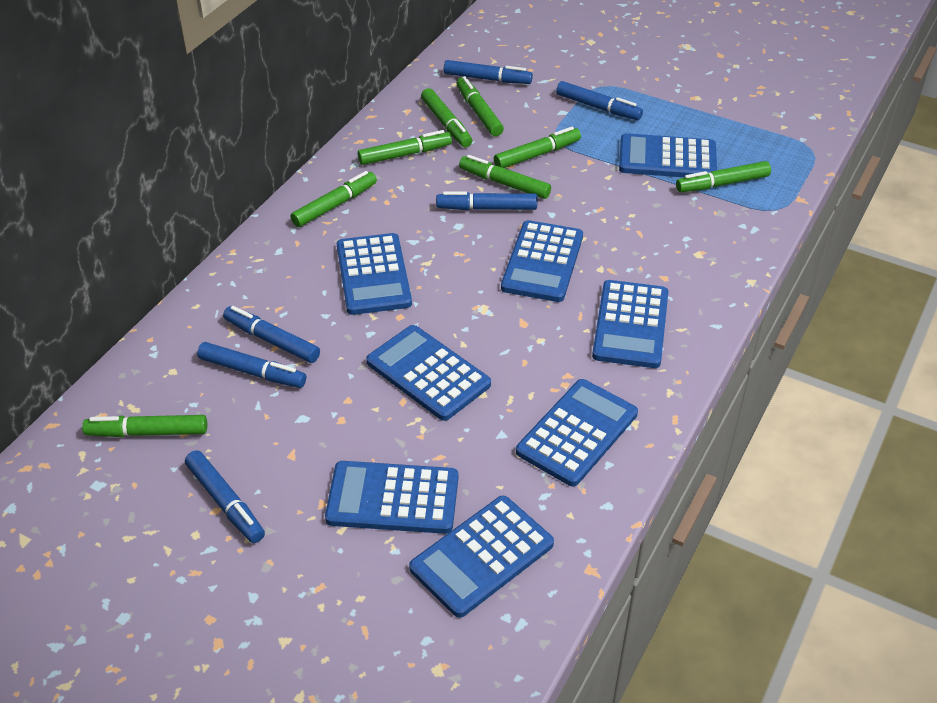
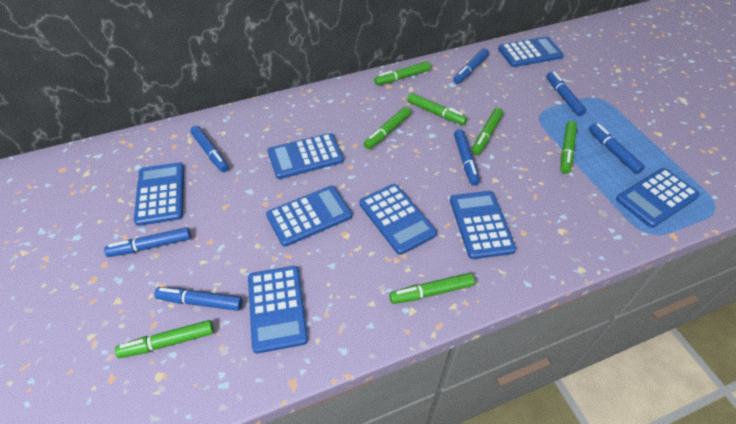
blue marker: [185,450,265,543] [197,342,306,388] [223,306,320,363] [436,191,537,210] [444,60,533,84] [556,81,643,120] = 6 -> [104,227,191,257] [154,287,243,311] [190,126,229,172] [453,48,489,84] [454,129,480,186] [546,71,586,116] [589,123,645,174] = 7
green marker: [82,415,207,437] [291,171,377,227] [358,130,452,165] [421,88,472,148] [456,76,504,136] [459,155,551,199] [494,127,581,168] [676,161,771,192] = 8 -> [115,320,214,358] [364,107,411,149] [374,61,431,85] [389,273,475,304] [407,93,467,125] [472,108,503,155] [561,121,577,174] = 7

